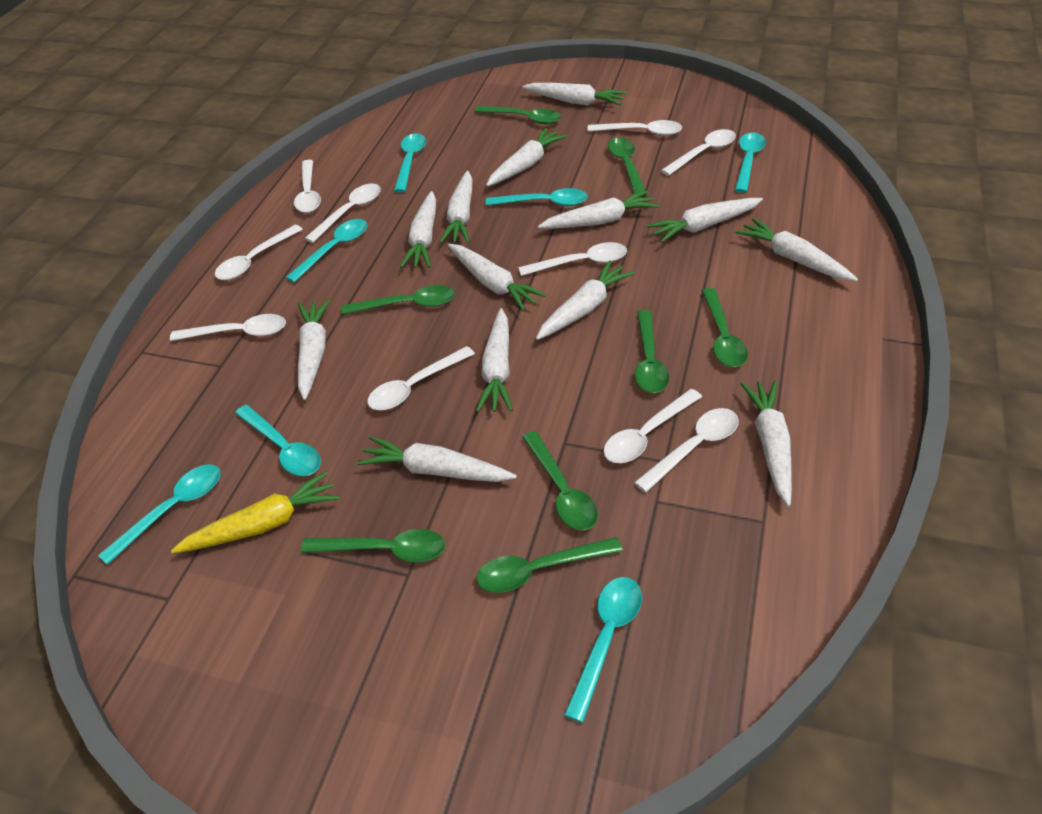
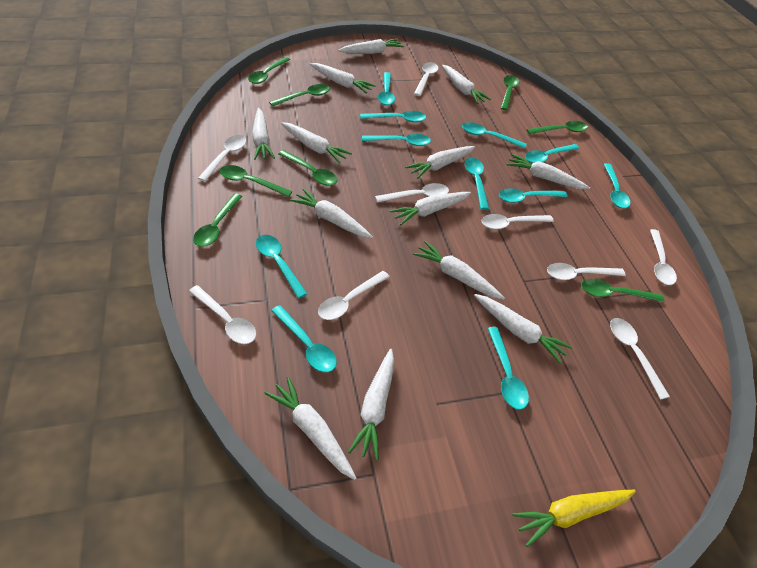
turquoise spoon: [98,464,221,565] [235,405,321,476] [286,219,367,283] [394,133,426,193] [486,188,588,206] [564,577,642,723] [735,132,766,193] = 7 -> [256,235,307,298] [271,305,337,372] [360,111,426,122] [362,134,431,146] [378,72,395,105] [462,122,527,149] [465,158,489,210] [487,327,529,410] [499,188,568,203] [525,144,579,163] [604,163,630,208] = 11
white spoon: [170,314,286,341] [215,225,303,280] [294,160,321,213] [304,183,381,243] [367,346,475,410] [518,242,627,276] [587,120,682,136] [603,389,702,463] [634,408,739,492] [661,129,736,176] = 10 -> [189,285,256,344] [198,135,246,182] [318,271,390,320] [375,183,449,202] [414,62,438,96] [481,214,554,229] [547,263,625,280] [610,318,670,400] [650,229,677,285] = 9

